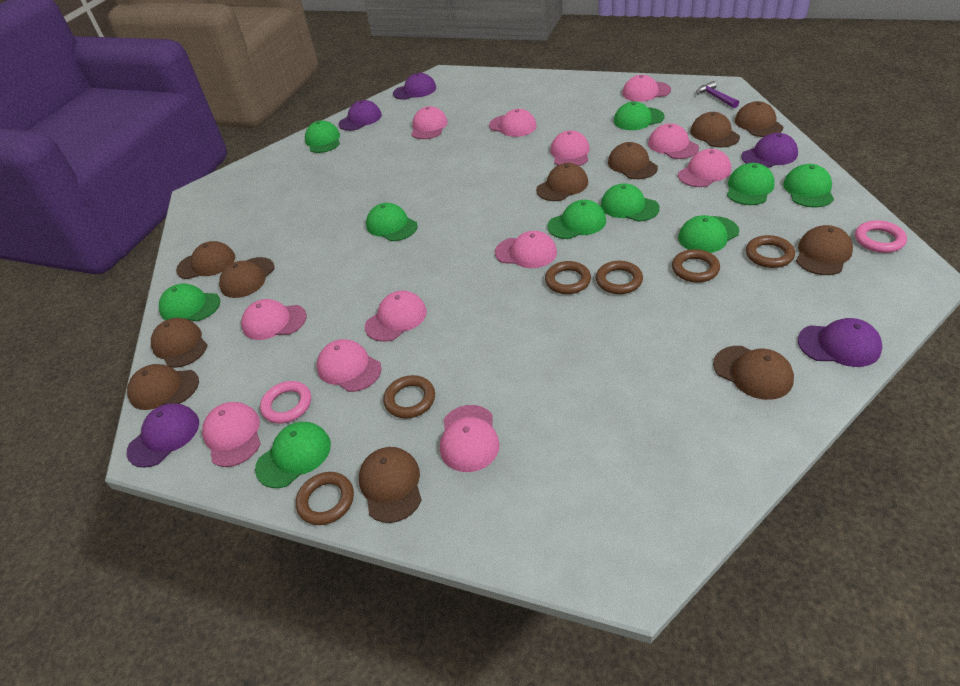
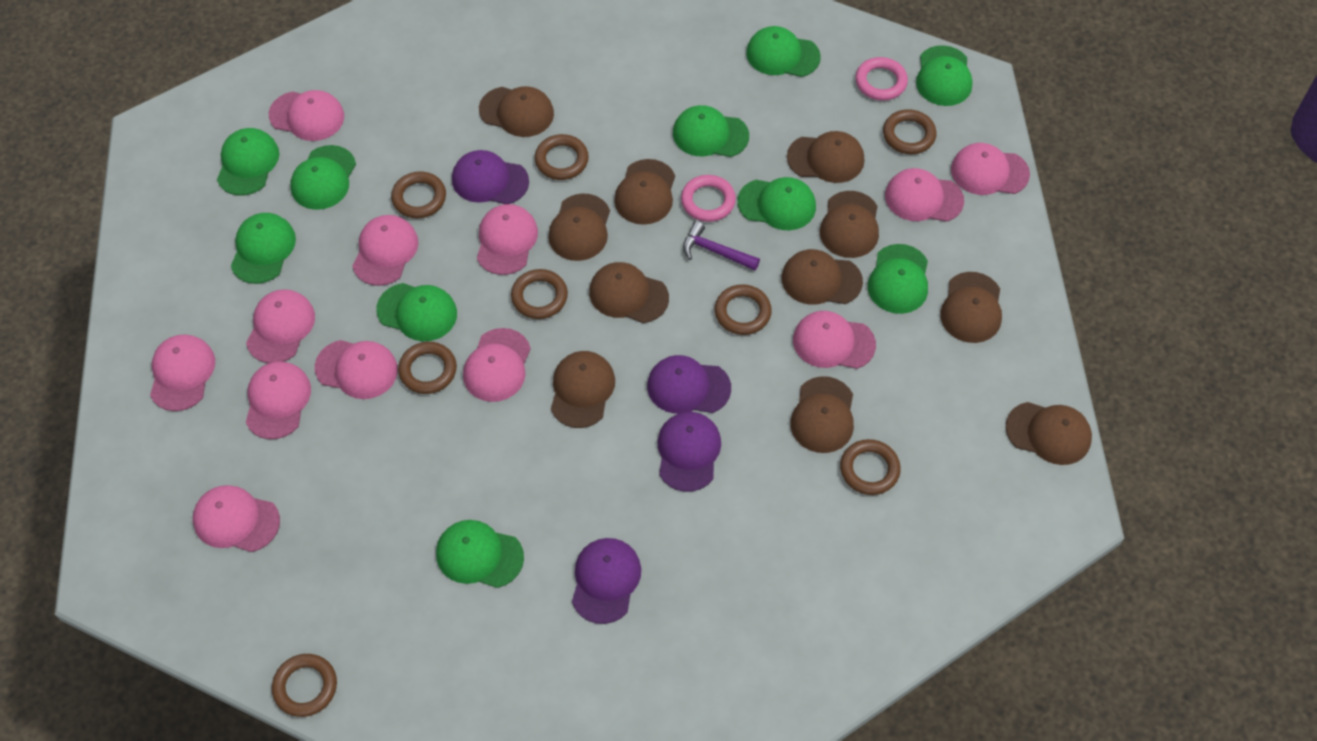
brown ring: [296,472,354,525] [383,375,435,418] [545,261,591,294] [596,261,643,294] [672,249,720,283] [746,235,795,268] = 6 -> [272,654,337,717] [391,171,446,218] [398,342,457,394] [511,269,568,319] [535,134,589,180] [714,284,772,335] [840,439,901,495] [883,109,936,155] = 8
purple cap: [126,403,199,468] [339,100,382,131] [393,73,436,100] [741,133,798,168] [798,318,882,367] = 5 -> [452,150,529,204] [572,538,641,624] [647,355,731,414] [658,412,721,492] = 4

